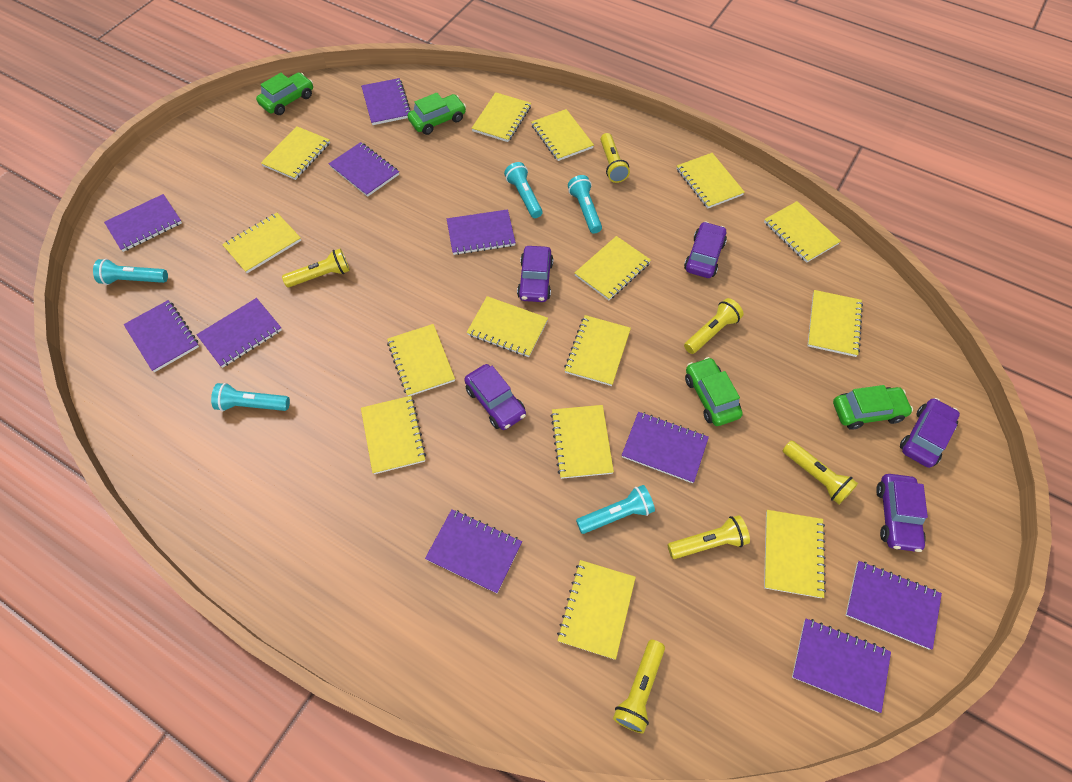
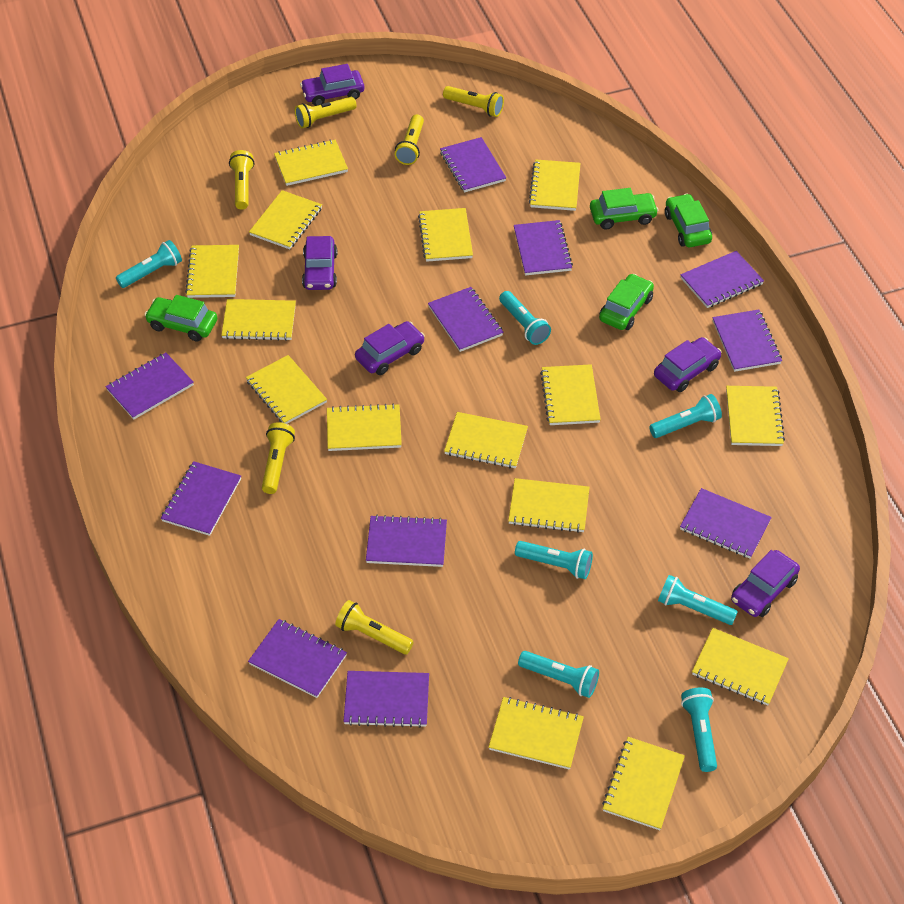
purple notebook: [104,194,182,252] [124,300,199,372] [196,298,282,368] [329,142,399,197] [361,78,411,125] [425,509,522,594] [447,209,516,255] [622,412,709,483] [792,619,891,713] [846,561,942,650] = 10 -> [106,353,194,420] [161,461,241,536] [248,619,347,698] [343,671,429,728] [366,515,447,567] [428,287,504,352] [440,137,506,193] [514,220,573,276] [680,251,764,308] [680,488,772,559] [713,310,782,372] = 11
turquoise flashlight: [93,259,168,285] [211,383,290,411] [504,162,543,218] [568,175,602,234] [576,485,655,534] = 5 -> [116,240,182,288] [499,291,551,345] [515,541,593,579] [518,651,599,698] [649,394,722,438] [658,575,738,625] [681,688,717,772] = 7

